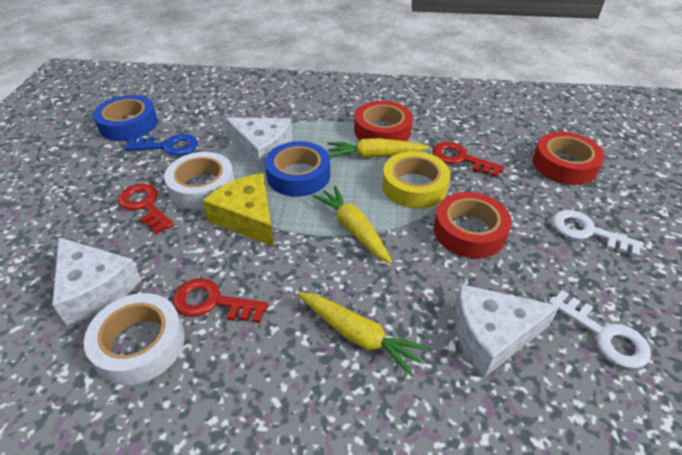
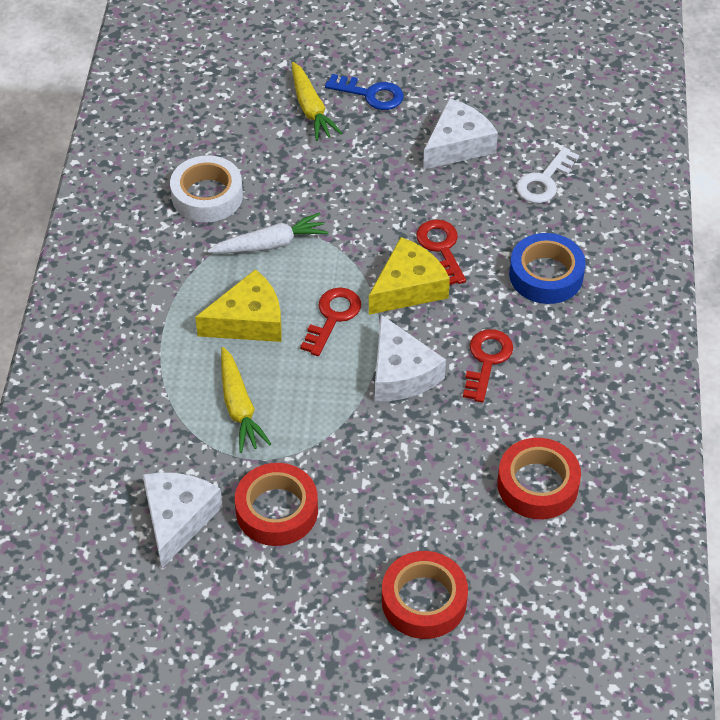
blue tape: [93,95,158,141] [265,141,330,197] = 2 -> [509,233,586,304] = 1
white carrot: none = 0 -> [207,212,328,254] = 1
white key: [548,290,651,369] [553,210,644,257] = 2 -> [516,147,579,203] = 1
white tape: [84,293,185,385] [164,152,235,209] = 2 -> [170,155,243,223] = 1
yellow carrot: [298,292,429,377] [313,186,392,264] [327,138,429,158] = 3 -> [221,347,271,453] [292,62,342,141] = 2
yellow cheese: [202,173,274,247] = 1 -> [195,269,282,342] [369,237,450,315] = 2
yellow tape: [382,151,450,209] = 1 -> none = 0

